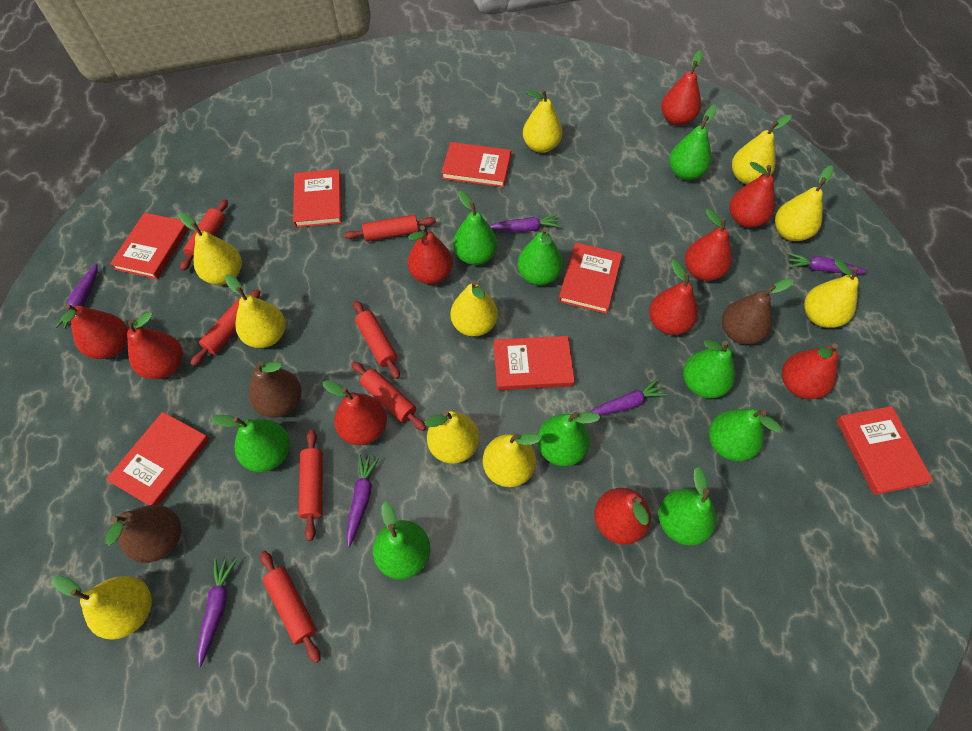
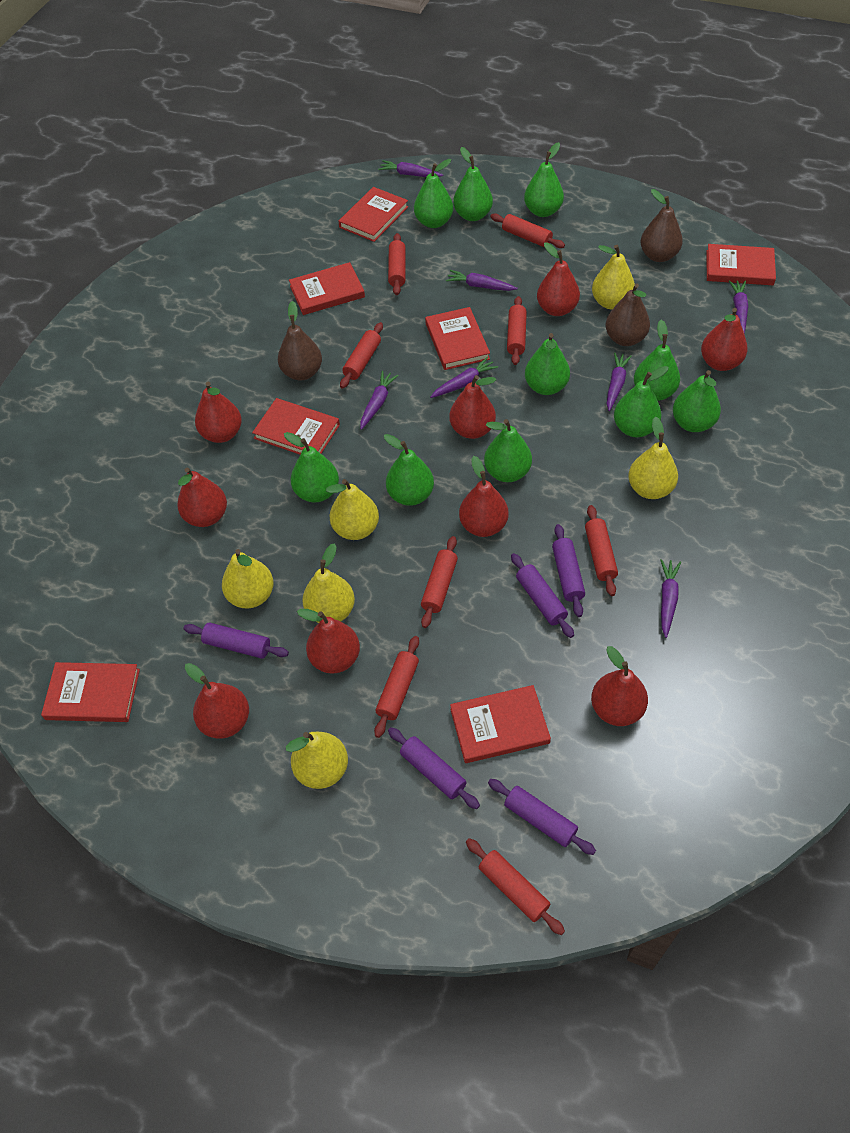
green pear: [211,415,290,472] [373,502,431,579] [453,191,497,265] [517,227,563,285] [537,412,601,466] [659,467,716,546] [669,105,717,180] [683,340,735,398] [709,409,781,461] = 9 -> [284,432,339,502] [384,434,434,506] [414,159,453,228] [453,147,493,221] [484,419,532,482] [524,142,564,217] [525,333,570,395] [614,366,669,437] [634,320,680,401] [673,370,721,432] = 10
purple carrot: [55,263,98,329] [197,558,237,667] [346,454,380,547] [489,214,561,232] [590,379,668,416] [788,253,868,274] = 6 -> [360,371,399,430] [378,160,443,177] [431,357,498,398] [446,270,518,291] [607,352,632,411] [660,559,681,638] [729,280,748,334] = 7
purple rolling pin: none = 0 -> [183,622,289,659] [388,727,480,809] [488,779,596,855] [511,553,574,638] [552,524,585,617] = 5
red pear: [62,303,128,359] [127,311,183,379] [322,380,387,445] [408,226,453,284] [594,488,651,545] [649,260,698,335] [661,50,703,126] [685,208,732,281] [730,162,775,228] [782,343,838,399] = 10 -> [177,467,227,527] [185,663,249,739] [195,382,242,443] [297,609,360,674] [449,375,496,439] [459,456,509,537] [537,242,580,316] [591,646,648,726] [701,308,748,371] = 9
red rolling pin: [180,199,228,271] [190,289,261,366] [260,551,320,663] [299,430,323,541] [344,215,436,241] [351,362,426,431] [353,300,400,379] = 7 -> [340,322,383,389] [374,636,419,738] [388,233,406,295] [421,536,458,628] [466,838,565,935] [490,213,565,248] [507,296,527,365] [585,505,618,596] = 8
yellow pear: [52,576,152,640] [179,212,242,285] [225,274,285,348] [425,411,479,464] [451,280,498,337] [483,433,541,487] [523,89,562,153] [732,115,792,184] [775,165,834,241] [804,260,859,328] = 10 -> [222,549,274,608] [286,732,348,789] [302,543,355,623] [326,479,379,540] [592,245,635,309] [628,417,678,499] = 6

